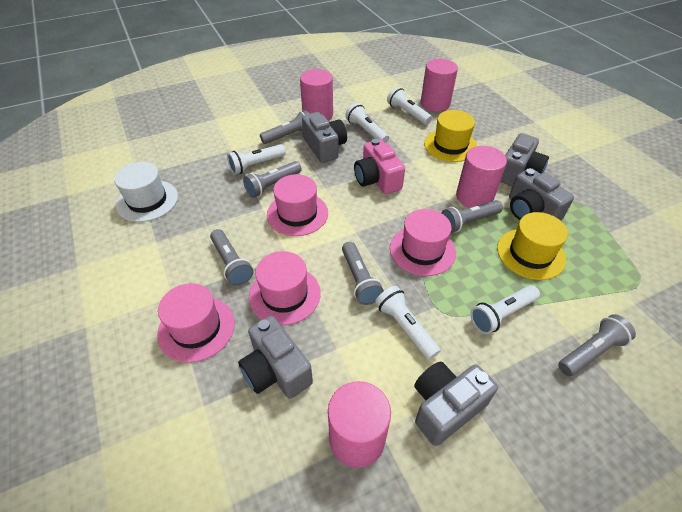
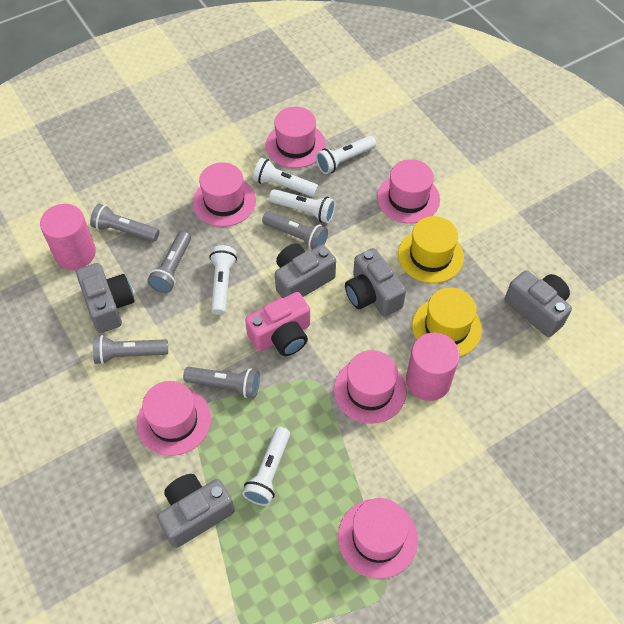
grey flashlight: [210,229,253,286] [243,161,301,198] [260,110,309,144] [342,242,384,305] [441,200,503,233] [558,314,636,376] = 6 -> [90,204,159,242] [93,335,168,365] [147,231,191,293] [183,367,260,398] [262,211,328,250] = 5
pink cylinder: [300,69,333,121] [328,381,391,468] [421,59,458,112] [456,146,507,208] = 4 -> [40,204,96,270] [406,333,460,401] = 2
pink hat: [157,283,235,363] [249,251,321,325] [267,174,328,236] [390,209,456,276] = 4 -> [137,381,211,456] [193,162,256,227] [266,107,326,168] [334,350,407,424] [338,498,418,579] [377,159,440,224] = 6
white hat: [114,162,178,222] = 1 -> none = 0

